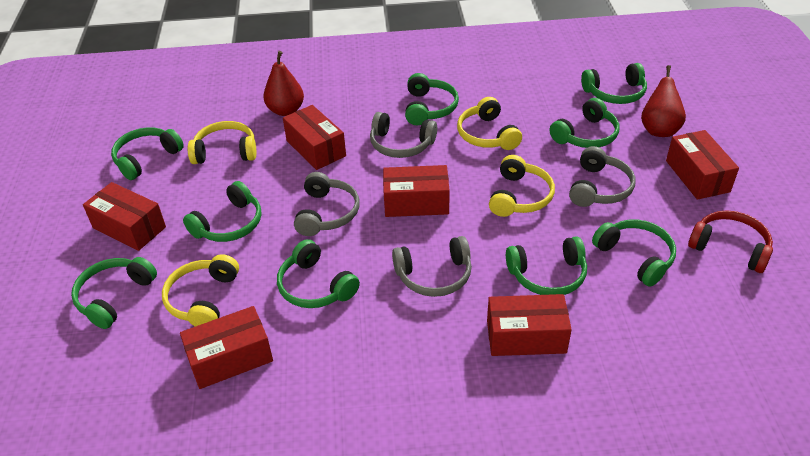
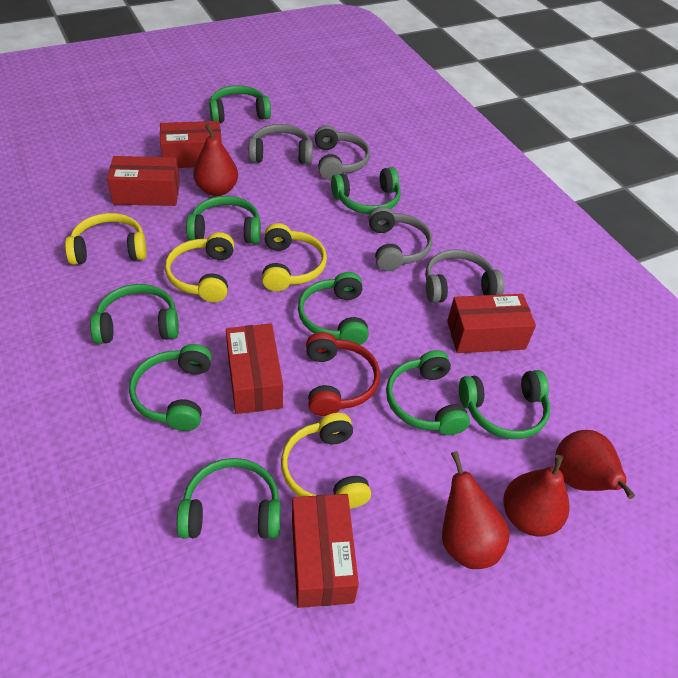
red box: [83,182,166,251] [180,306,273,389] [283,105,346,170] [383,165,450,217] [487,294,572,356] [666,130,739,200] = 6 -> [107,156,180,206] [160,121,222,168] [226,323,283,414] [292,494,359,608] [447,294,536,353] = 5
red pear: [263,51,304,116] [641,65,686,137] = 2 -> [193,124,238,196] [442,451,510,569] [503,455,569,537] [555,430,635,499] = 4

